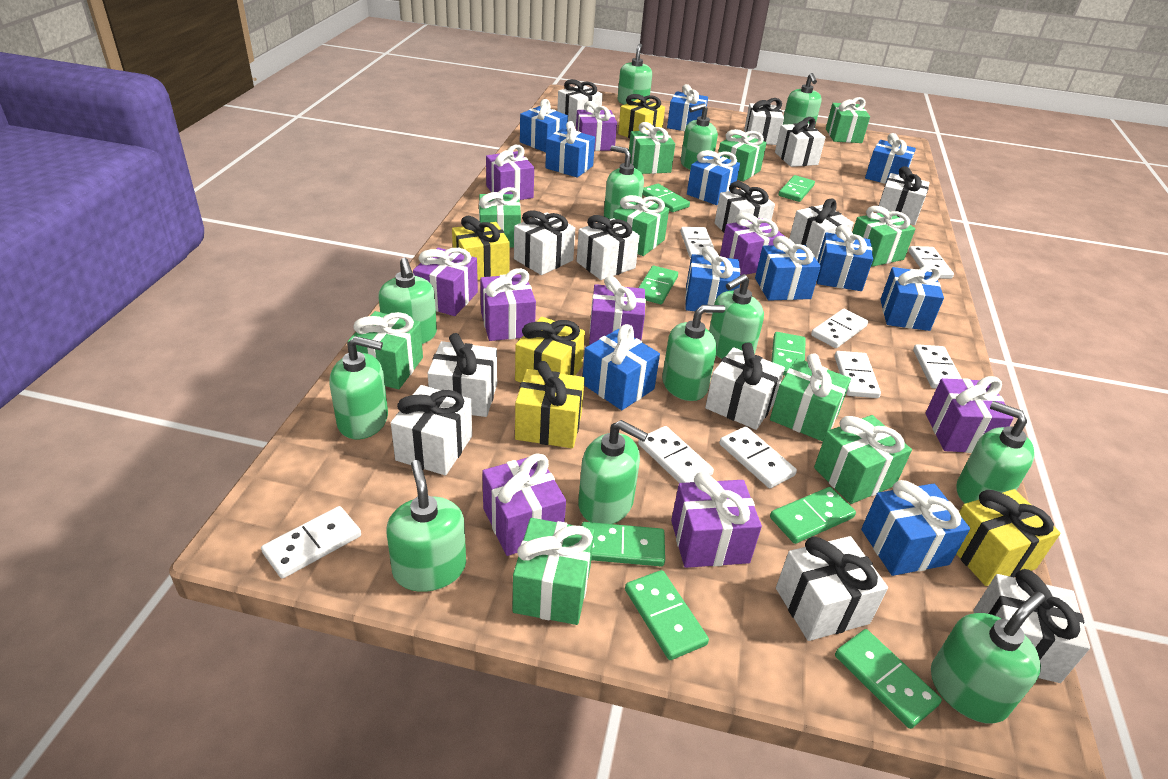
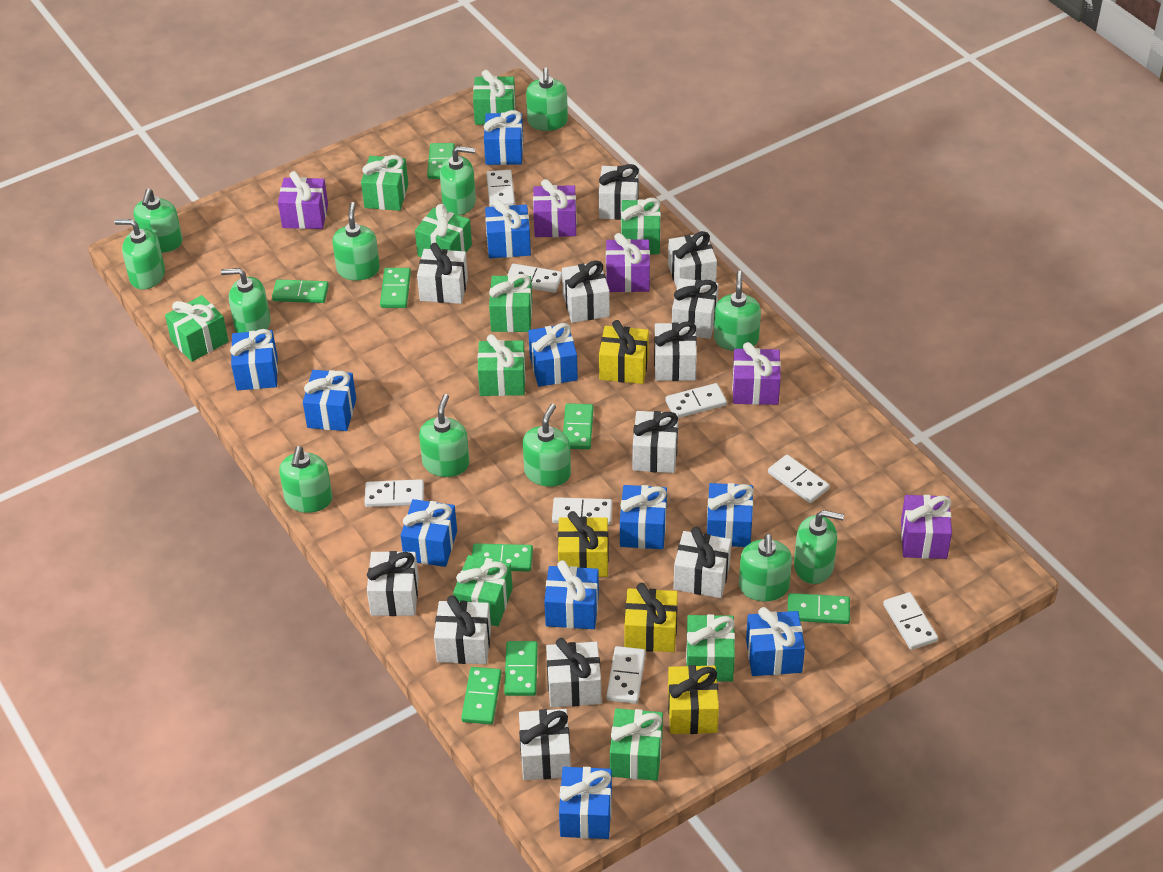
purple gift: [413,248,478,316] [480,268,536,341] [482,453,566,556] [486,145,534,200] [576,101,617,151] [589,276,646,345] [671,472,762,568] [720,212,784,276] [925,376,1014,453] = 9 -> [278,171,328,229] [533,179,577,237] [606,233,650,292] [732,342,781,405] [901,495,952,559] = 5
white gift: [391,385,472,475] [428,333,497,417] [514,210,575,275] [557,79,603,127] [577,215,640,280] [705,342,785,430] [715,181,775,232] [744,98,784,145] [775,117,826,167] [776,536,888,641] [789,198,854,260] [876,166,930,225] [974,569,1090,683] = 13 -> [367,551,419,616] [417,243,468,304] [434,595,491,664] [519,709,571,780] [546,638,601,707] [562,260,610,323] [599,164,639,220] [633,411,678,473] [654,321,697,381] [668,231,717,287] [672,278,719,339] [674,527,731,598] = 12
yellow gift: [452,216,510,280] [515,317,585,383] [515,361,585,448] [618,94,665,138] [956,489,1060,586] = 5 -> [558,511,609,577] [599,320,649,384] [624,583,678,652] [668,665,719,734] = 4

